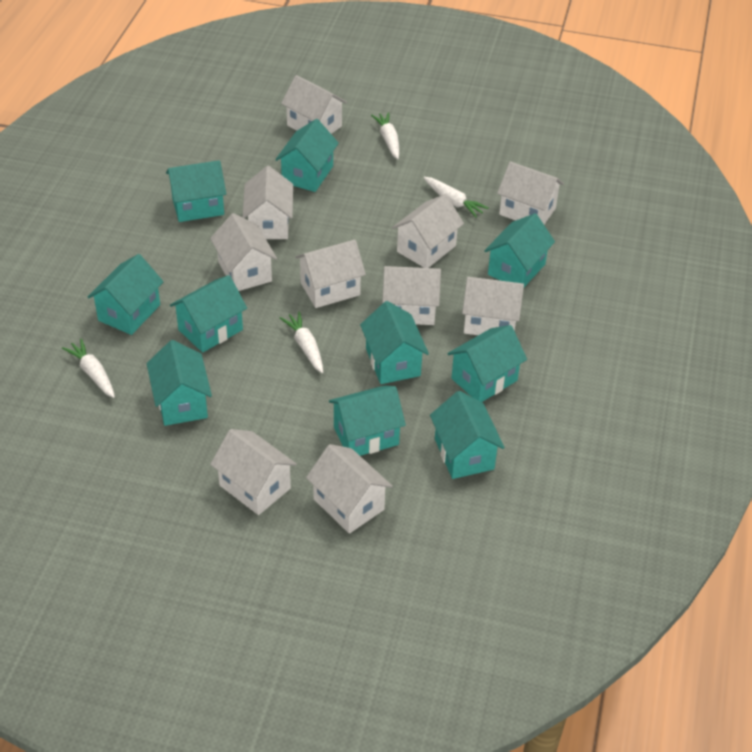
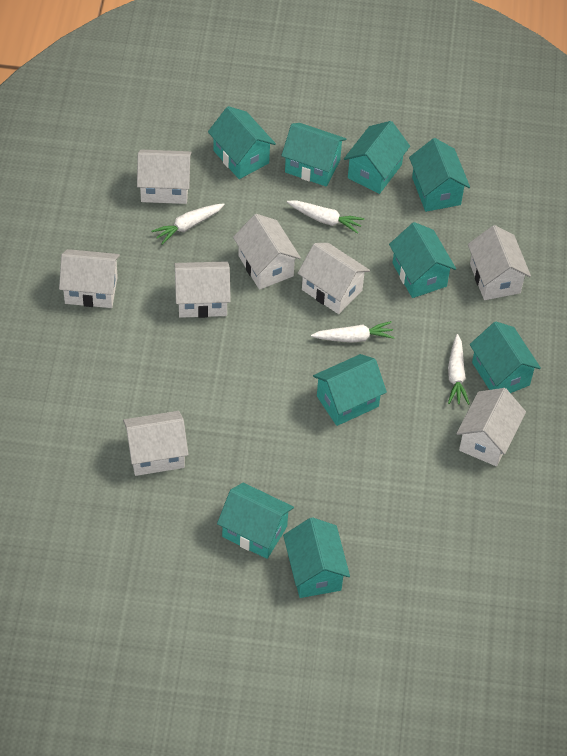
turquoise house: [88,254,164,335] [147,340,212,426] [166,160,226,222] [170,275,247,353] [275,119,339,192] [329,385,406,456] [360,301,429,384] [430,391,505,479] [447,325,527,402] [484,213,555,287] = 10 -> [208,106,276,179] [217,483,294,559] [281,123,346,187] [283,517,350,598] [313,354,387,426] [344,121,410,194] [389,222,456,298] [409,138,470,212] [470,321,541,393] = 9
white house: [210,213,277,291] [210,429,297,515] [242,166,293,239] [281,75,347,134] [295,240,366,308] [306,444,392,534] [382,266,441,325] [392,194,464,268] [462,277,524,335] [497,161,564,224] = 10 -> [59,249,120,308] [123,411,189,476] [137,150,192,204] [174,261,231,318] [233,214,301,290] [298,243,370,314] [456,388,526,466] [468,225,531,300] = 8

